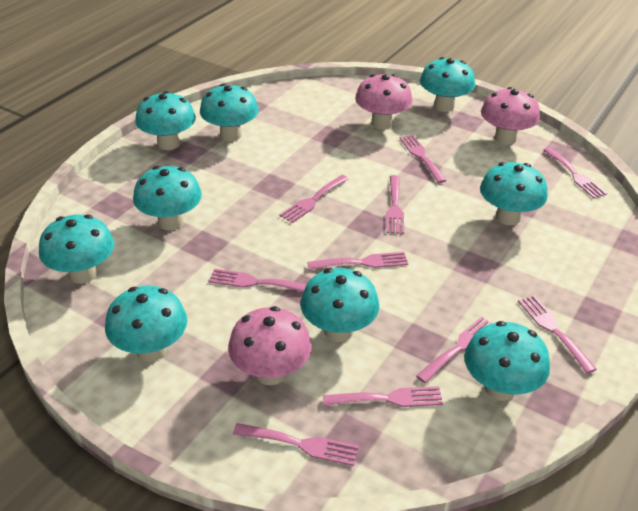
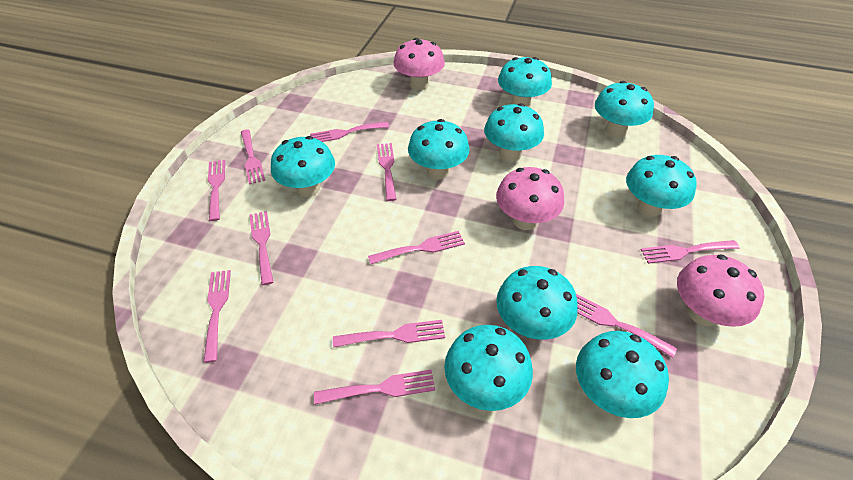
pink fork: [209,269,307,292] [233,423,359,466] [280,175,349,223] [307,252,408,270] [323,386,443,407] [386,175,404,234] [399,135,447,183] [416,317,493,383] [518,295,597,374] [543,147,607,198] = 10 -> [204,270,231,363] [208,160,225,221] [241,129,265,185] [249,211,273,285] [310,122,389,142] [314,370,435,405] [333,320,445,348] [368,231,465,264] [377,143,396,201] [576,294,677,358] [641,240,739,264] = 11

